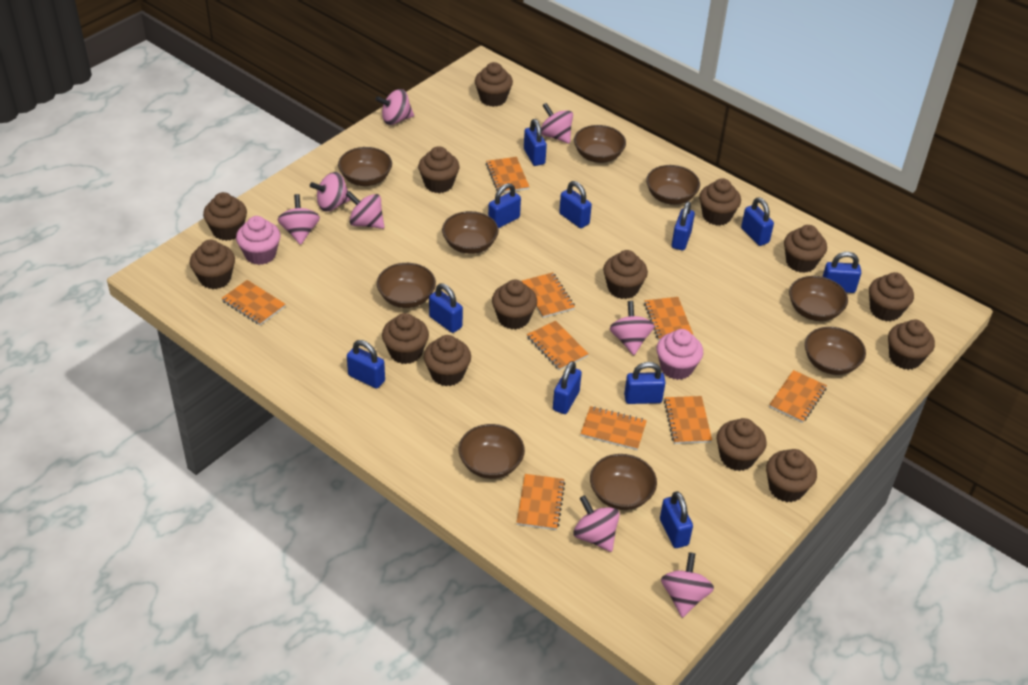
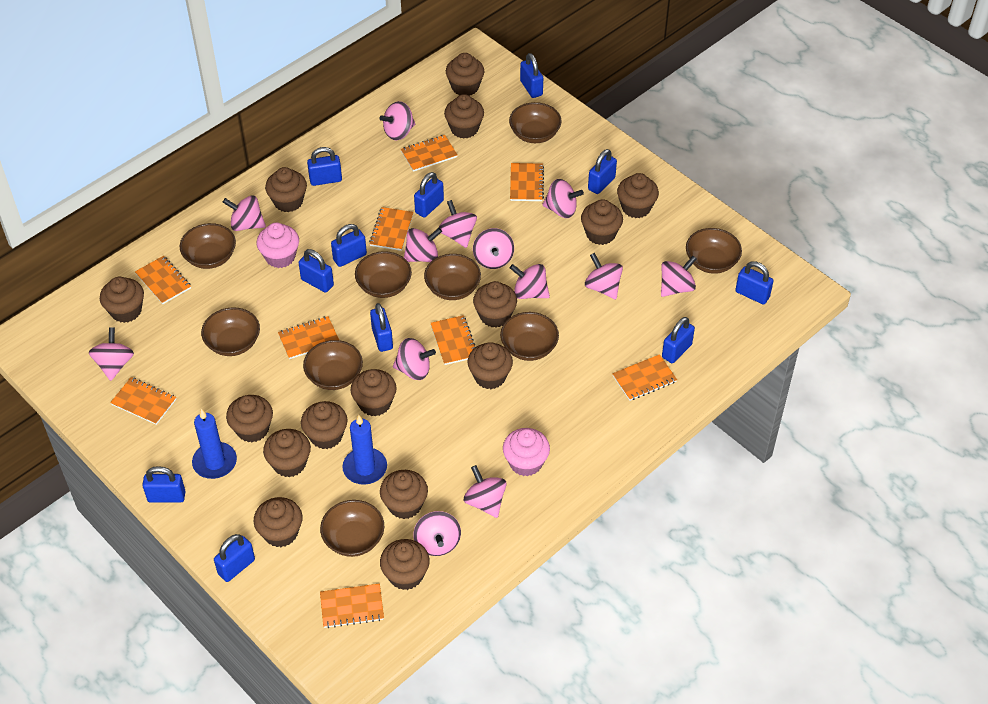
blue candle: none = 0 -> [192,409,237,479] [342,415,387,485] = 2
brown cupcake: [190,240,235,289] [203,192,247,241] [382,313,429,364] [418,146,459,193] [424,335,471,386] [475,62,513,107] [492,280,537,330] [603,250,648,299] [699,178,741,225] [717,418,767,471] [766,449,817,502] [784,225,827,273] [869,272,914,321] [888,320,935,370] = 14 -> [100,277,144,323] [226,395,273,443] [254,497,303,547] [263,429,311,477] [265,167,307,212] [301,401,348,449] [351,369,397,417] [380,470,428,519] [380,539,430,590] [444,94,484,139] [446,53,484,96] [468,342,513,389] [473,281,517,328] [581,200,623,245] [617,173,659,218] = 15
pink spinning top: [278,194,320,245] [310,172,351,212] [346,191,384,229] [376,89,414,125] [541,103,573,144] [573,495,620,552] [610,301,655,355] [661,552,714,618] = 8 -> [89,327,134,381] [223,195,266,231] [379,101,415,140] [393,338,436,380] [404,228,442,262] [413,511,461,556] [438,200,477,248] [464,465,507,518] [473,228,514,269] [510,264,550,299] [542,179,584,218] [585,253,623,299] [661,256,696,297] = 13

